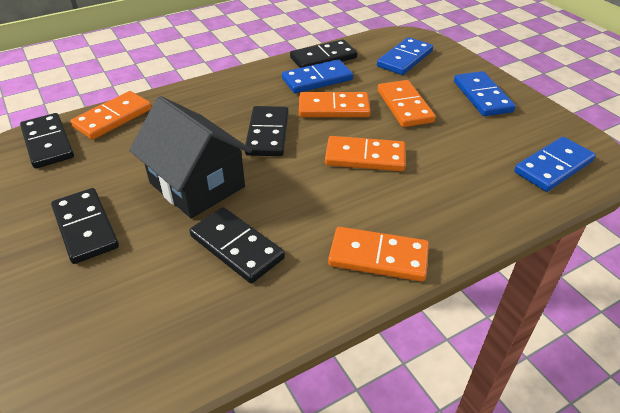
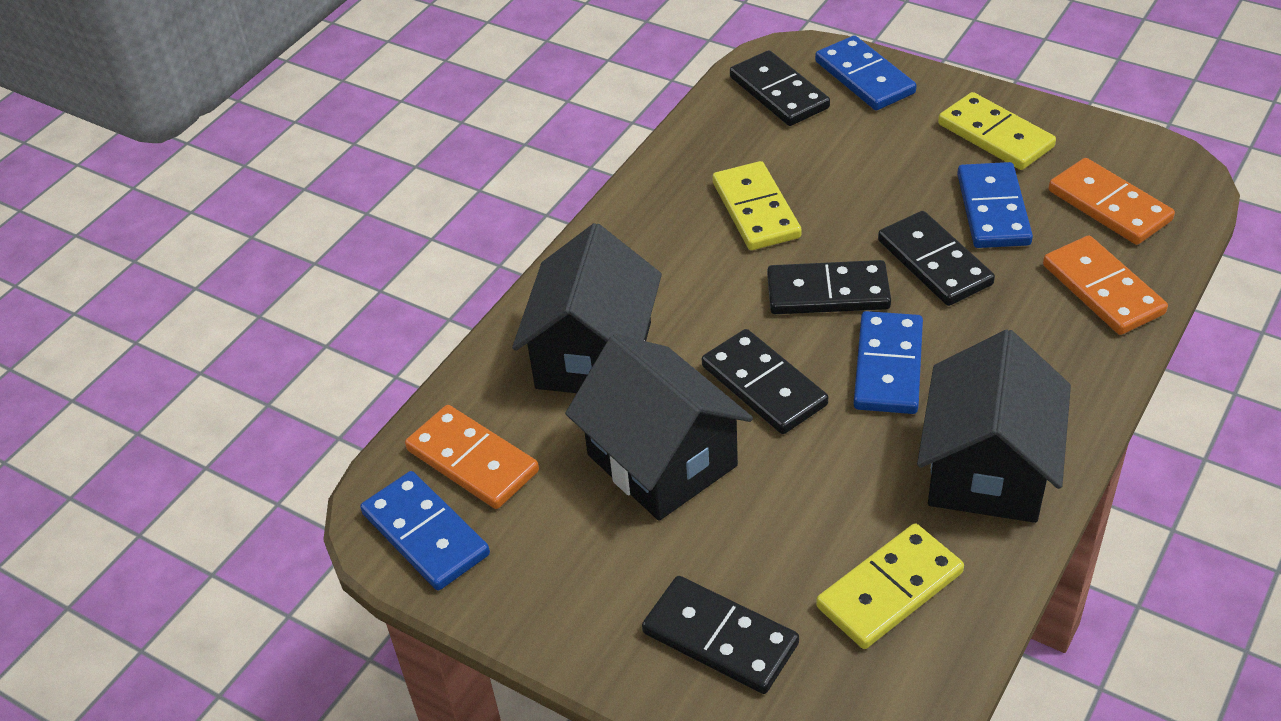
black house: [129,96,252,219] = 1 -> [512,223,662,393] [565,334,753,521] [917,329,1071,523] = 3
orange domino: [71,91,152,140] [299,92,371,117] [325,136,406,171] [328,227,429,282] [378,80,436,127] = 5 -> [405,405,539,509] [1043,235,1168,335] [1048,158,1175,245] = 3
yellow domino: none = 0 -> [712,161,802,250] [816,523,964,649] [938,92,1056,170] = 3

